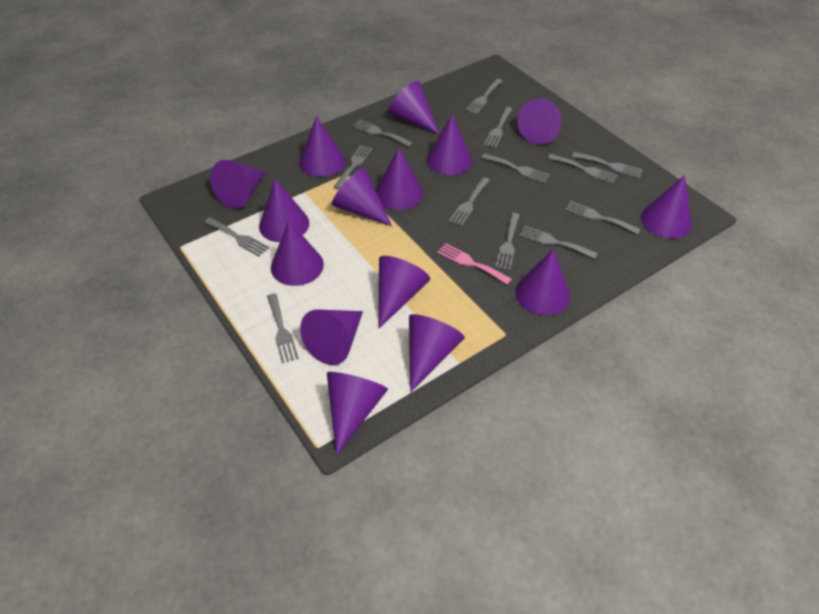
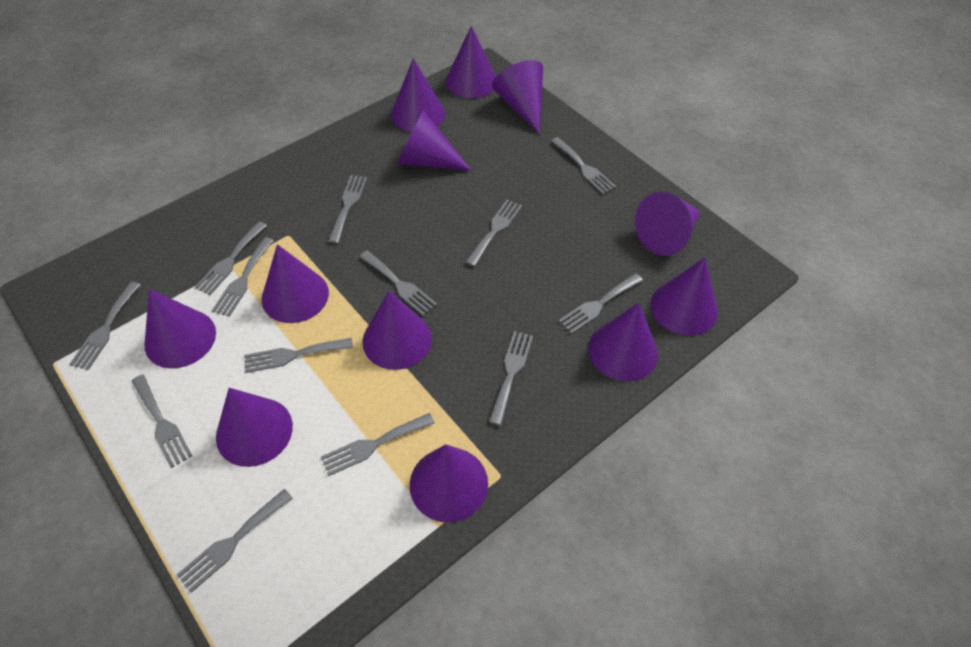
pink fork: [437,243,512,285] = 1 -> none = 0
purple cone: [210,160,266,209] [259,179,309,242] [271,221,324,286] [299,116,345,177] [300,310,363,365] [327,372,388,456] [332,168,392,226] [376,147,423,210] [379,256,430,328] [388,81,439,134] [409,314,465,393] [427,115,472,175] [515,249,570,315] [518,98,562,145] [641,175,692,239] = 15 -> [144,289,216,368] [216,388,293,467] [262,244,329,323] [362,291,432,370] [391,58,445,132] [397,110,472,171] [410,444,488,523] [446,26,496,98] [492,60,543,134] [588,303,658,381] [635,192,700,256] [650,258,718,336] = 12

